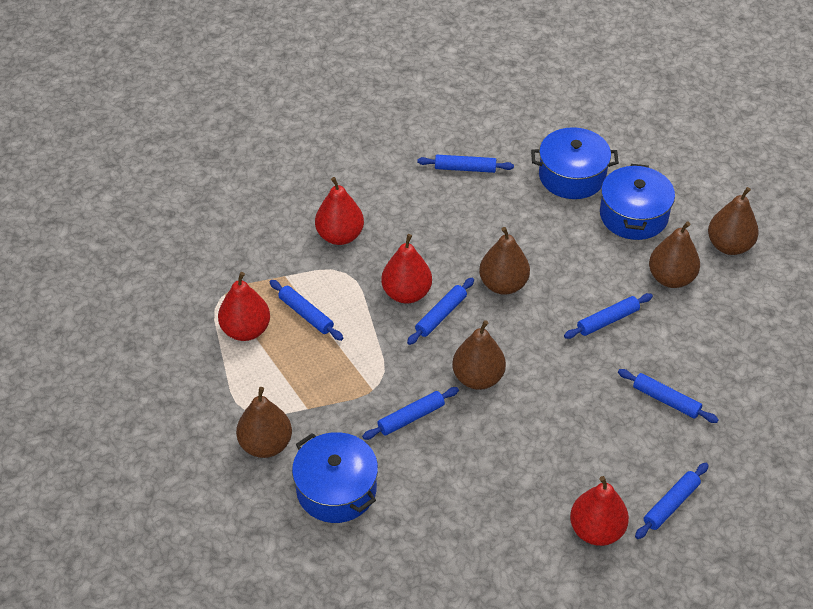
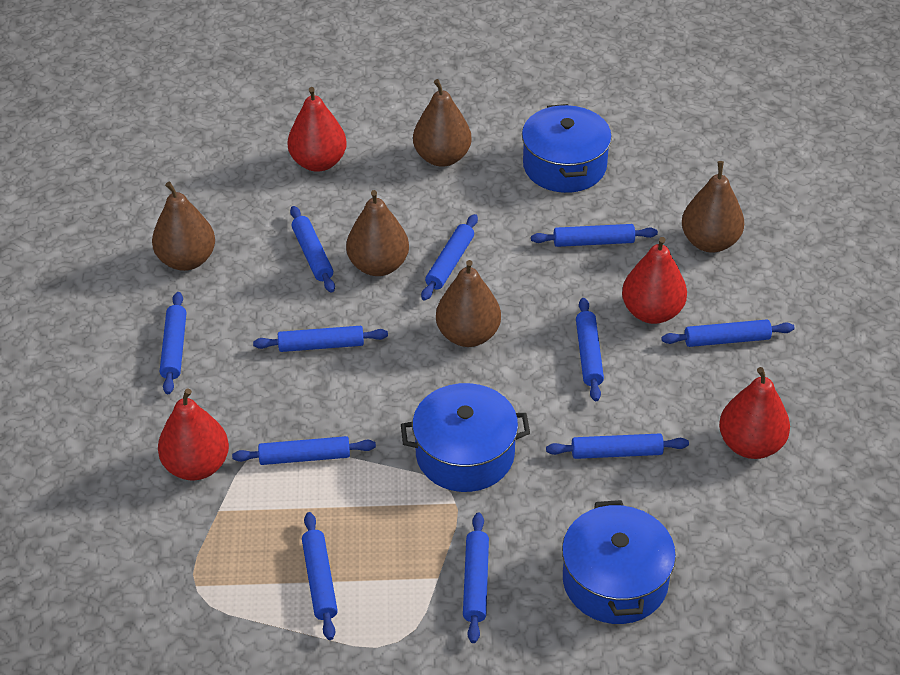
blue rolling pin: [270,280,343,341] [362,387,459,440] [407,278,474,345] [417,155,514,173] [564,293,653,339] [618,369,719,423] [635,463,709,539] = 7 -> [160,292,187,394] [232,436,376,465] [253,326,388,352] [290,206,335,293] [302,512,338,640] [421,214,478,301] [463,513,489,643] [531,224,658,247] [546,433,689,459] [576,298,604,401] [661,319,795,347] = 11

